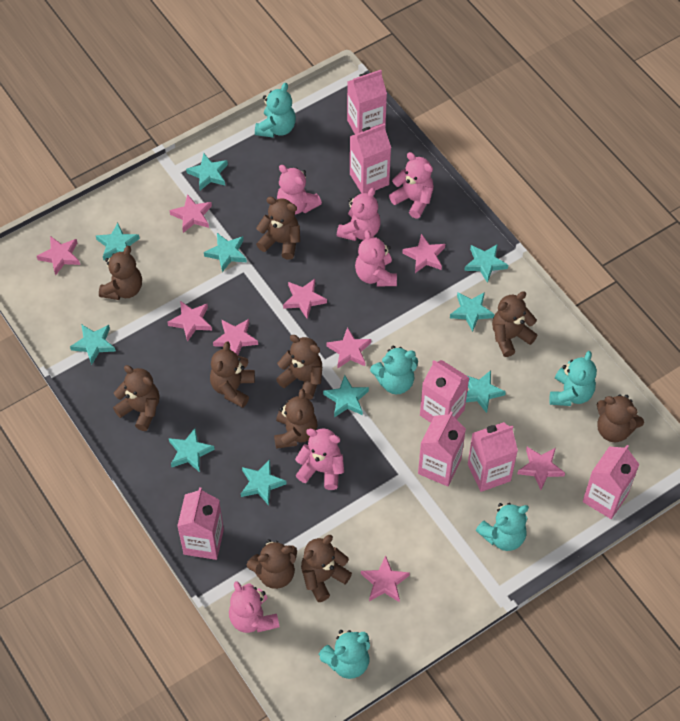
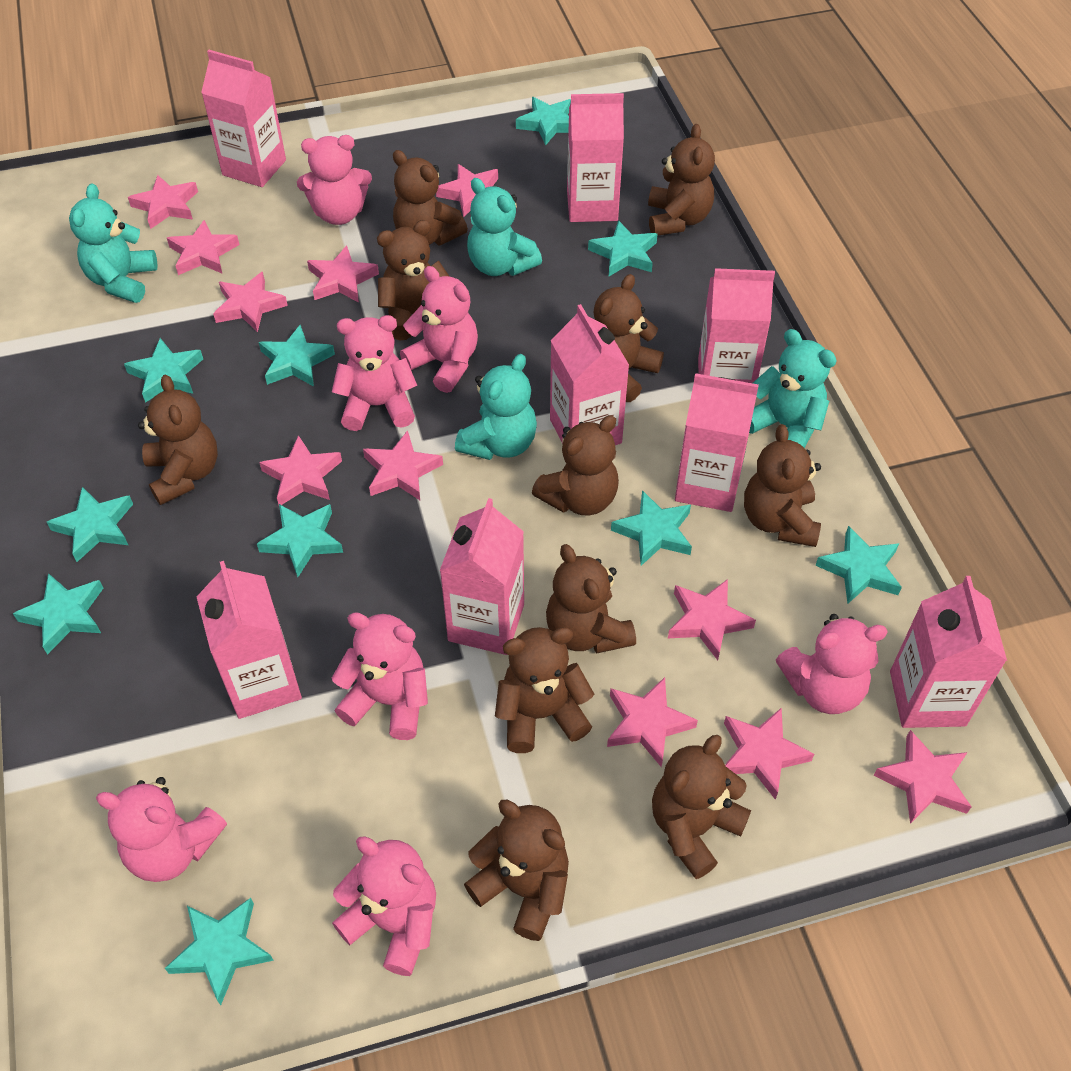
brown teddy bear: [99,246,142,300] [113,365,160,431] [210,341,255,408] [247,539,297,589] [256,197,300,260] [274,389,317,449] [276,335,322,400] [301,535,352,602] [492,291,538,357] [597,394,644,442] = 10 -> [138,374,218,505] [377,220,450,341] [393,150,468,245] [464,800,569,941] [495,627,594,753] [532,415,619,515] [546,544,636,654] [593,274,664,402] [648,124,715,236] [652,735,751,879] [744,424,821,547] = 11
pink carton: [177,487,224,560] [347,70,387,134] [350,124,391,193] [418,412,466,486] [420,360,469,423] [468,422,518,492] [583,445,640,519] = 7 -> [196,561,302,719] [201,50,286,187] [440,498,524,655] [550,304,629,445] [567,93,624,222] [675,373,759,512] [698,268,775,383] [890,576,1007,728] = 8
pink star: [37,236,80,276] [168,301,212,342] [169,194,212,233] [213,319,258,355] [283,279,327,319] [327,327,371,368] [361,556,410,602] [402,234,445,273] [517,447,565,490] = 9 -> [128,175,198,229] [167,220,239,275] [213,272,288,332] [259,435,342,505] [307,245,379,303] [363,430,443,500] [436,164,498,217] [607,677,698,767] [668,579,756,660] [724,707,814,800] [873,730,971,824] = 11
pink teddy bear: [229,581,279,633] [277,165,322,215] [295,428,344,490] [337,188,381,241] [355,230,397,286] [389,152,434,219] = 6 -> [96,777,227,882] [297,135,372,225] [332,315,418,431] [332,612,428,740] [332,836,436,976] [400,266,478,393] [776,614,888,714] = 7
turquoise teddy bear: [255,83,296,138] [318,630,370,679] [370,346,418,394] [476,503,529,551] [549,351,597,406] = 5 -> [69,183,158,303] [455,354,537,460] [467,178,542,276] [749,329,837,448] = 4

